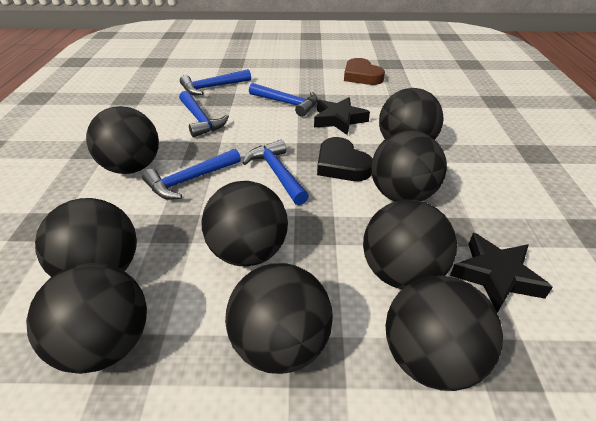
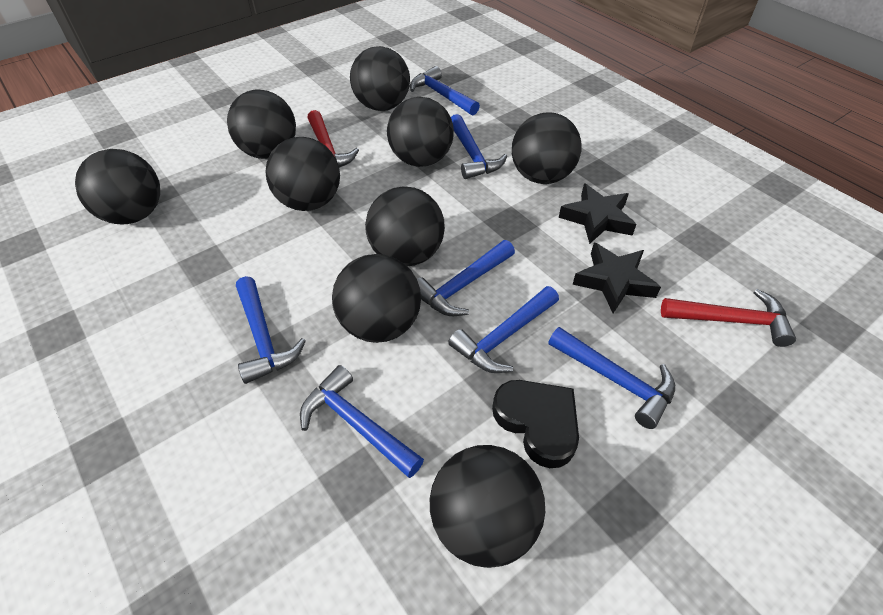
blue hammer: [142,149,241,200] [179,91,229,137] [180,69,251,95] [243,140,309,205] [249,83,318,117] = 5 -> [236,276,306,384] [300,365,424,478] [410,66,480,115] [417,240,515,316] [448,286,559,373] [451,114,507,179] [548,327,675,429] = 7
brown heart: [344,58,385,85] = 1 -> none = 0
red hammer: none = 0 -> [307,110,359,168] [661,289,796,347] = 2

